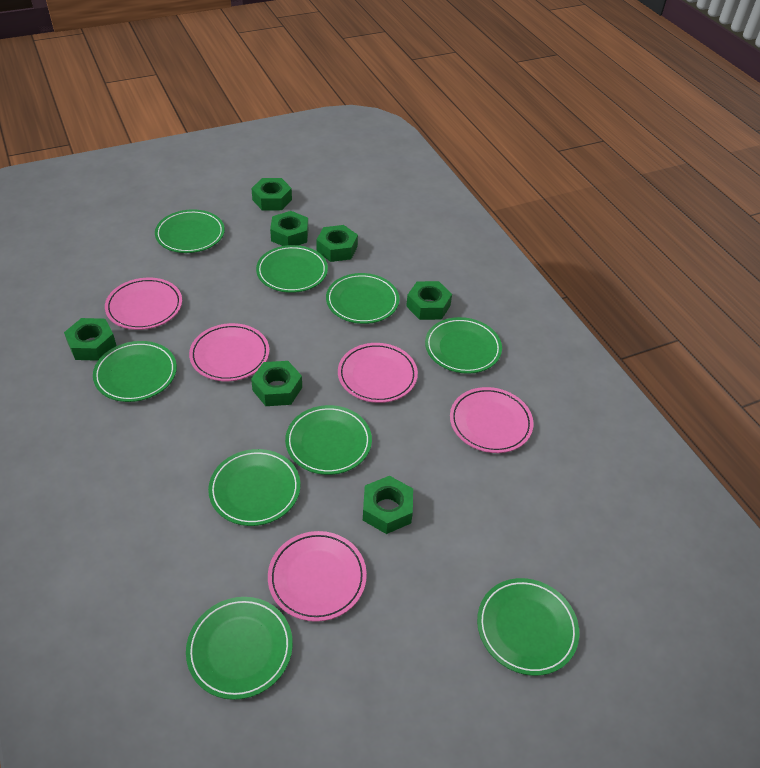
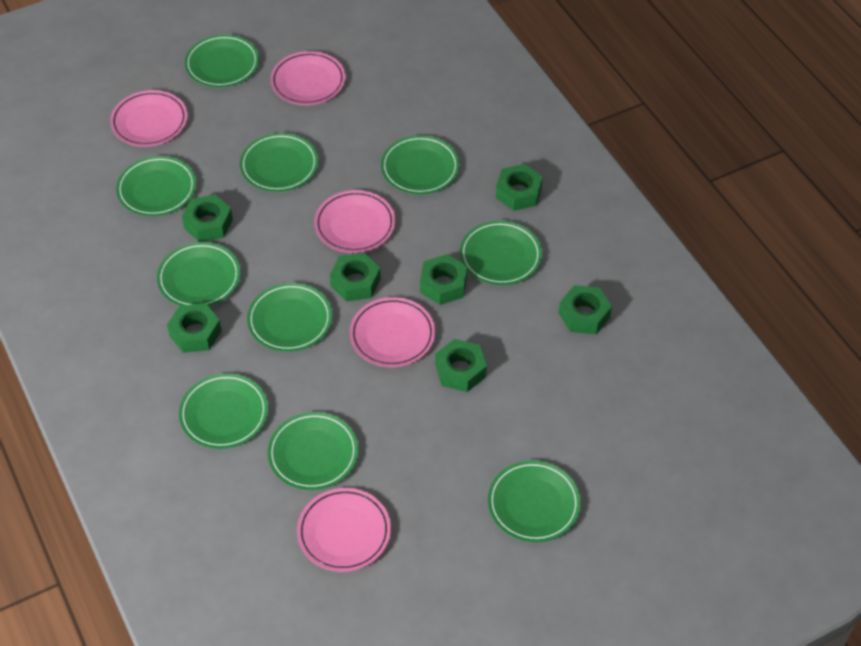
green plate: [93,341,177,402] [155,209,225,253] [186,597,293,700] [208,449,300,526] [256,245,328,293] [285,405,372,475] [326,273,399,324] [425,317,502,374] [477,578,579,676] = 9 -> [116,156,196,217] [157,242,241,306] [179,373,268,449] [185,34,259,88] [240,133,318,192] [247,283,332,352] [268,412,358,490] [381,135,460,195] [460,220,542,285] [488,460,581,543] = 10

